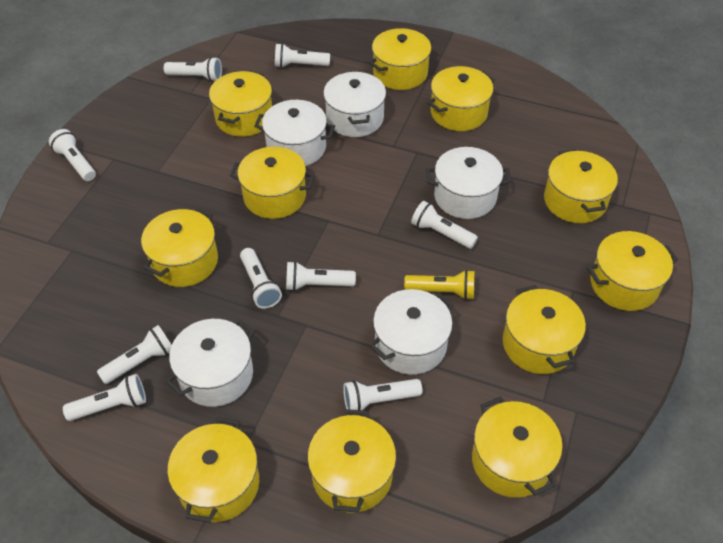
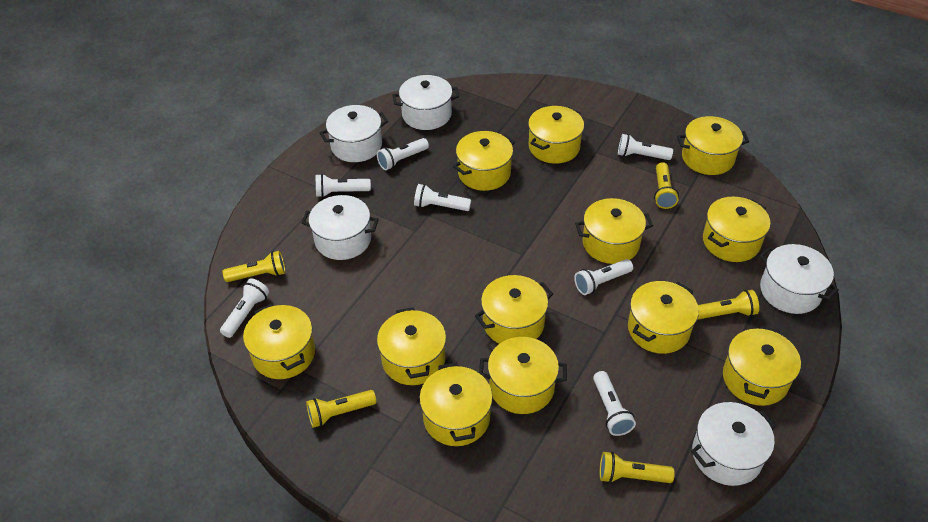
white flashlight: [49,129,96,181] [63,374,146,421] [97,325,172,384] [164,57,222,82] [240,248,282,309] [275,43,330,68] [286,261,356,291] [343,379,422,411] [411,201,478,249] = 9 -> [220,278,269,338] [316,174,371,197] [377,138,429,170] [414,184,471,211] [574,259,633,295] [593,371,636,436] [618,134,673,160] = 7
yellow flashlight: [404,270,475,300] = 1 -> [222,251,285,282] [306,390,376,428] [600,451,675,483] [654,162,679,209] [697,290,759,320] = 5
yellow pot: [141,208,218,287] [167,417,259,523] [209,71,272,137] [230,147,315,219] [307,409,396,513] [369,28,433,90] [428,66,495,131] [472,397,563,498] [503,285,586,374] [544,149,618,223] [587,231,678,311] = 11 -> [243,304,315,379] [377,307,446,385] [419,362,493,446] [453,131,515,191] [475,275,553,344] [479,337,567,414] [528,106,584,164] [575,198,653,264] [628,281,699,354] [677,116,749,175] [703,197,770,262] [723,326,801,406] = 12

